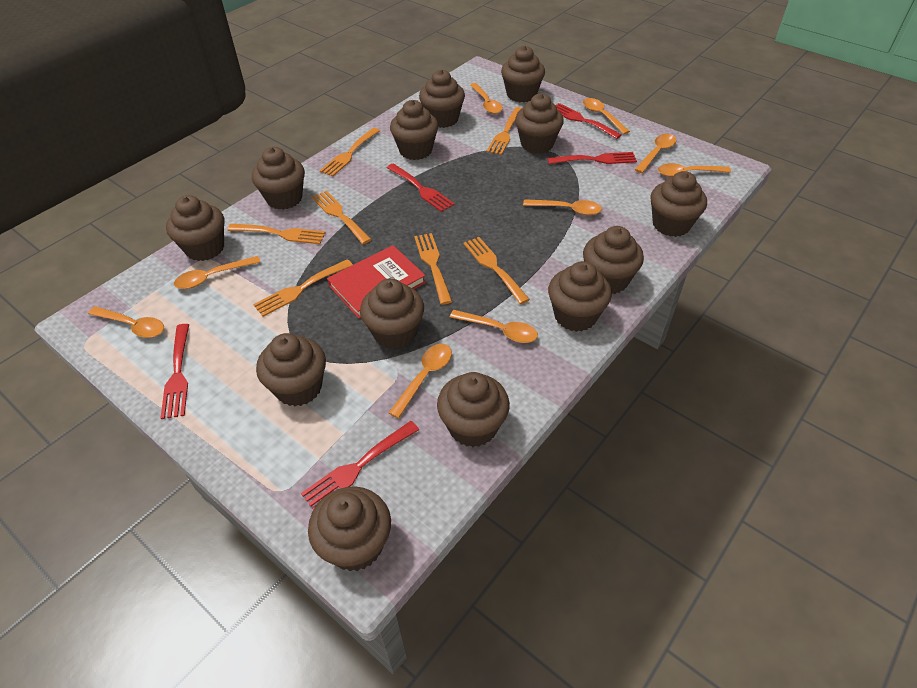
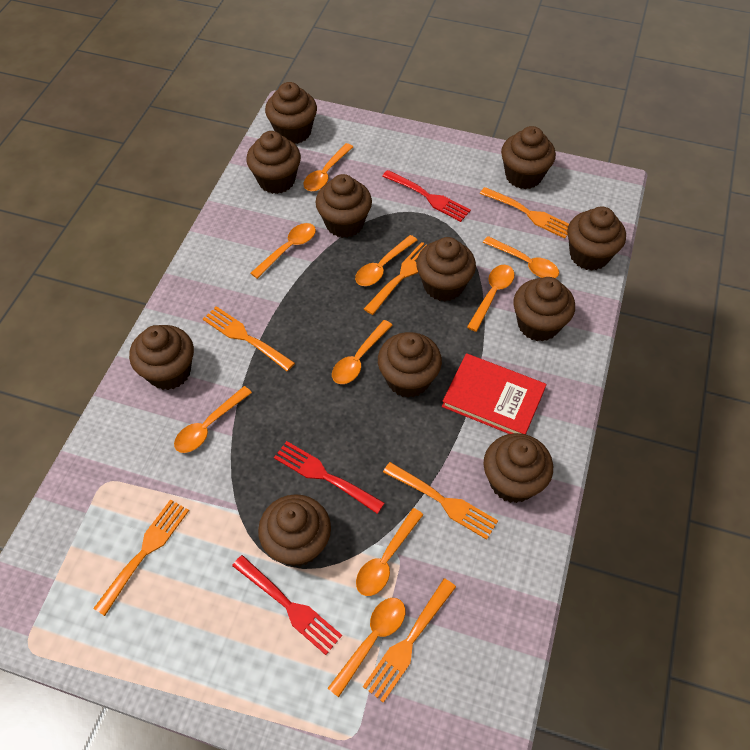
brown cupcake: [166,195,224,261] [252,147,305,210] [256,333,326,406] [308,487,391,571] [360,278,424,349] [390,100,438,160] [419,69,465,128] [437,372,510,447] [501,46,545,102] [515,93,564,153] [548,261,612,332] [583,226,644,294] [650,171,707,237] = 13 -> [129,325,194,390] [246,131,301,194] [258,494,331,567] [265,82,317,144] [315,174,372,238] [378,332,442,398] [416,237,476,301] [483,433,553,503] [501,126,556,189] [513,277,575,342] [567,206,626,271] = 11
orange fork: [227,224,326,244] [253,259,353,317] [312,191,372,244] [320,128,380,176] [414,233,452,305] [463,237,530,304] [486,107,522,155] = 7 -> [93,499,189,616] [203,306,295,371] [363,578,456,703] [364,242,427,315] [383,462,498,540] [480,187,569,239] = 6
red fork: [161,324,189,419] [301,421,419,510] [387,163,455,212] [547,152,637,164] [556,103,622,139] = 5 -> [232,555,342,655] [274,441,385,514] [382,170,471,222] = 3

